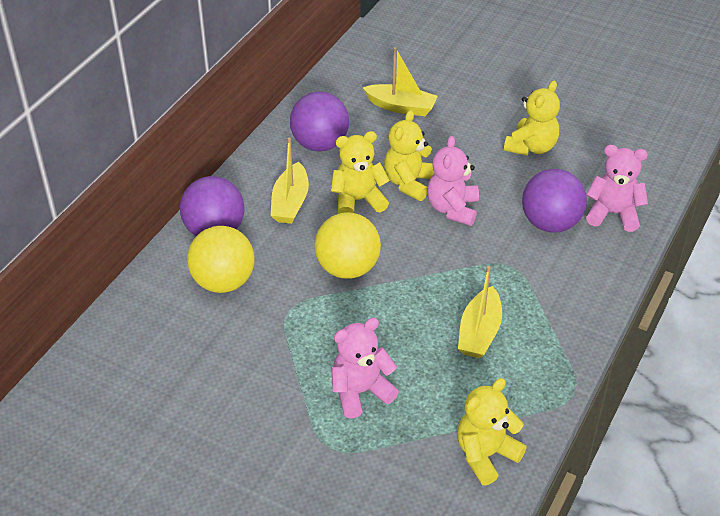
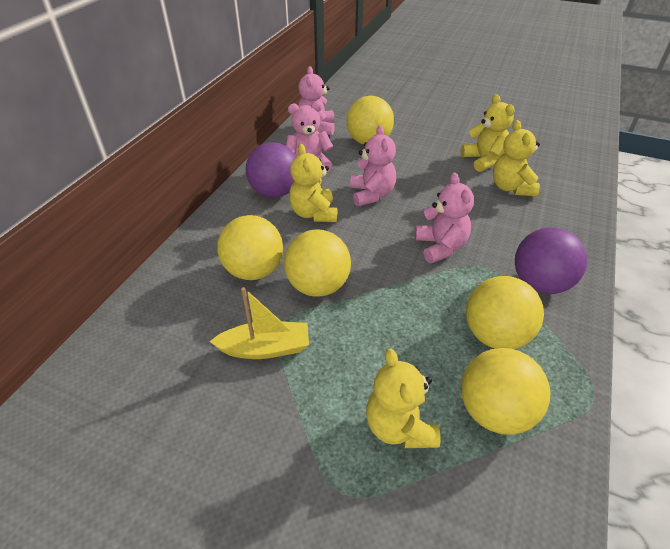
pink teddy bear: [332,318,399,419] [427,136,479,226] [586,145,648,232] = 3 -> [286,101,333,172] [298,66,335,135] [350,125,396,206] [415,172,474,263] = 4
purple ball: [180,176,244,236] [290,92,349,151] [522,169,587,233] = 3 -> [246,142,296,198] [515,227,587,294] = 2
yellow ball: [187,226,255,293] [314,212,381,279] = 2 -> [217,215,283,280] [284,230,351,297] [346,96,394,145] [461,348,551,435] [466,276,544,349] = 5
yellow boat: [271,137,309,224] [362,47,438,116] [458,266,502,358] = 3 -> [209,287,309,359] = 1

